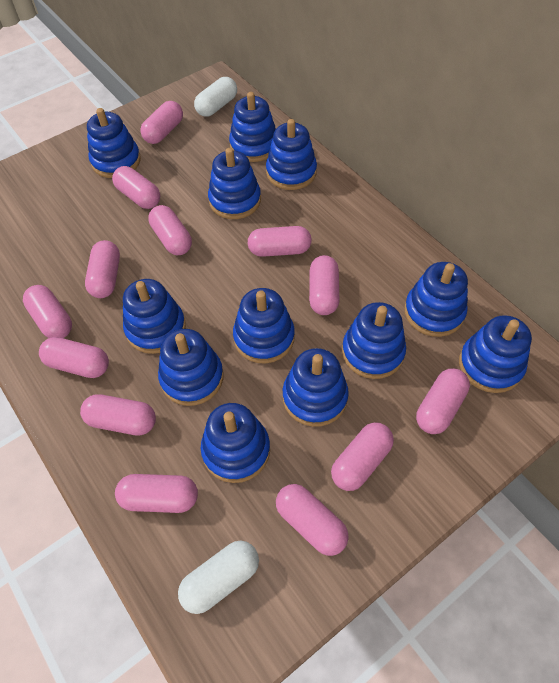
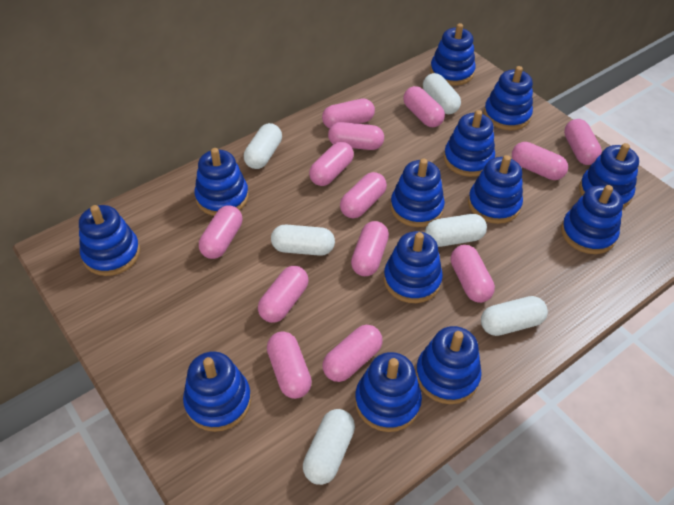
blue stacking toy: [87,108,141,178] [123,279,186,354] [158,329,223,406] [200,403,270,483] [208,148,261,219] [229,92,276,162] [233,288,295,364] [266,119,317,190] [283,348,349,427] [342,302,406,379] [404,262,468,337] [459,315,532,393] = 12 -> [79,205,140,276] [183,352,251,432] [194,148,249,216] [355,352,422,432] [384,231,443,303] [390,159,445,227] [416,326,482,404] [430,23,476,86] [444,110,495,177] [468,155,523,224] [484,66,533,130] [561,185,623,254] [579,143,639,209] = 13
white capsule: [178,540,259,614] [194,77,237,117] = 2 -> [244,123,282,169] [271,225,335,256] [303,409,355,485] [423,73,461,114] [425,214,487,247] [481,296,548,336] = 6

